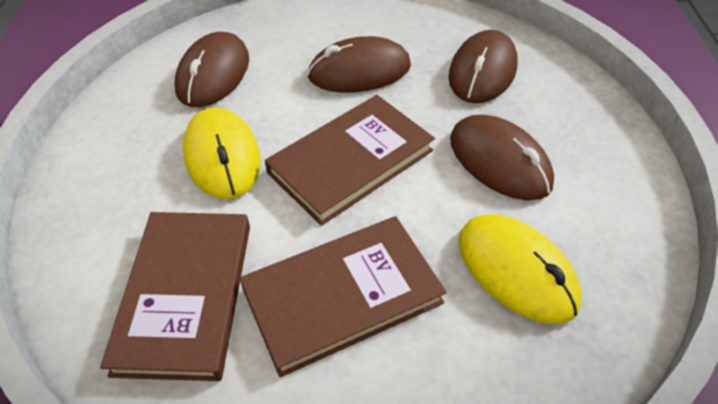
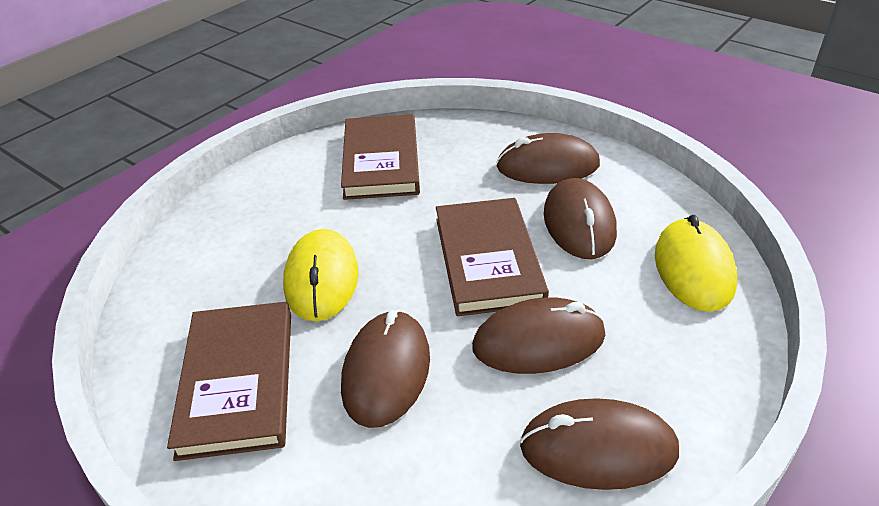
brown mouse: [175,32,249,107] [307,36,411,93] [448,30,518,103] [450,115,554,200] = 4 -> [341,310,430,428] [472,297,605,374] [496,133,600,184] [520,398,679,490] [544,178,617,259] = 5

